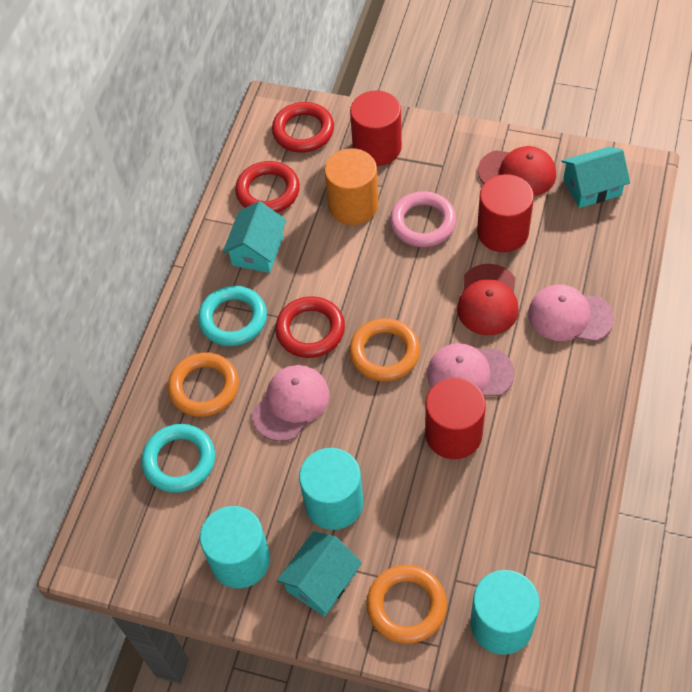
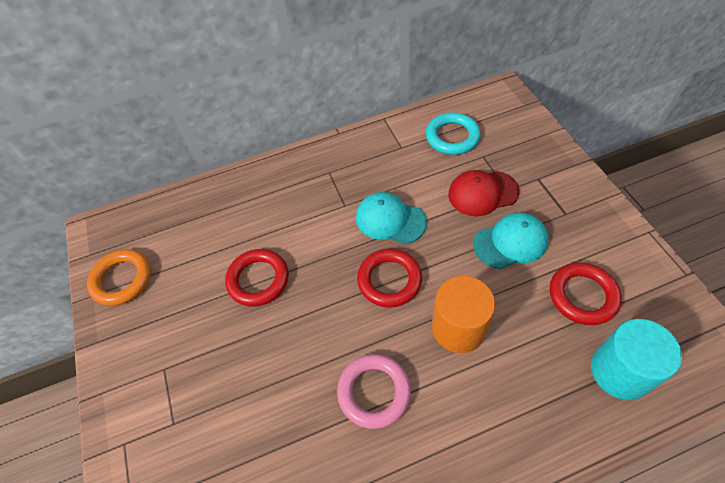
orange ring: [168,352,239,417] [349,318,420,381] [366,565,447,644] = 3 -> [87,249,151,306] = 1
pink cap: [252,365,329,442] [427,343,514,396] [528,284,614,342] = 3 -> none = 0
red cap: [457,264,519,335] [478,146,556,196] = 2 -> [448,170,520,216] = 1
red cylinder: [350,91,402,166] [425,378,486,459] [477,174,534,252] = 3 -> none = 0
turquoise cap: none = 0 -> [356,192,427,244] [473,213,549,269] = 2
turquoise cylinder: [200,506,270,588] [299,448,363,530] [470,570,540,655] = 3 -> [591,319,682,400] = 1
turquoise house: [223,201,287,273] [277,531,362,617] [561,147,630,208] = 3 -> none = 0
turquoise ring: [141,424,215,493] [198,286,267,346] = 2 -> [426,112,481,155] = 1

